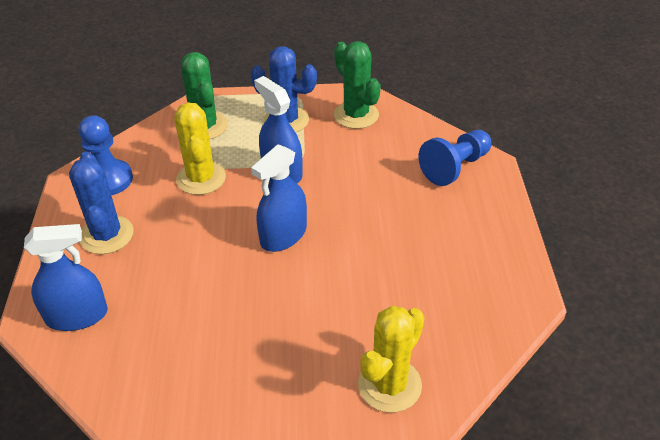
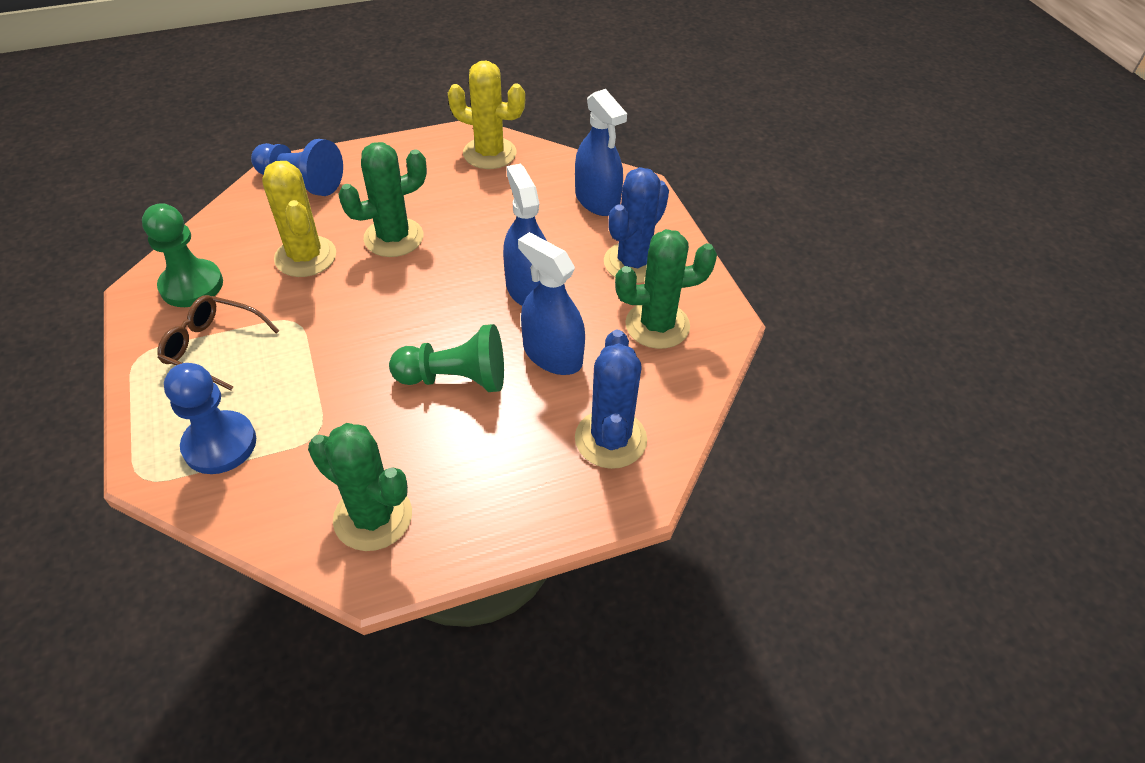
brown glasses: none = 0 -> [158,295,280,391] = 1
green cactus: [181,52,228,139] [334,41,381,129] = 2 -> [308,423,412,551] [338,142,427,257] [615,229,717,349] = 3
green pawn: none = 0 -> [142,203,223,307] [389,324,504,392] = 2

